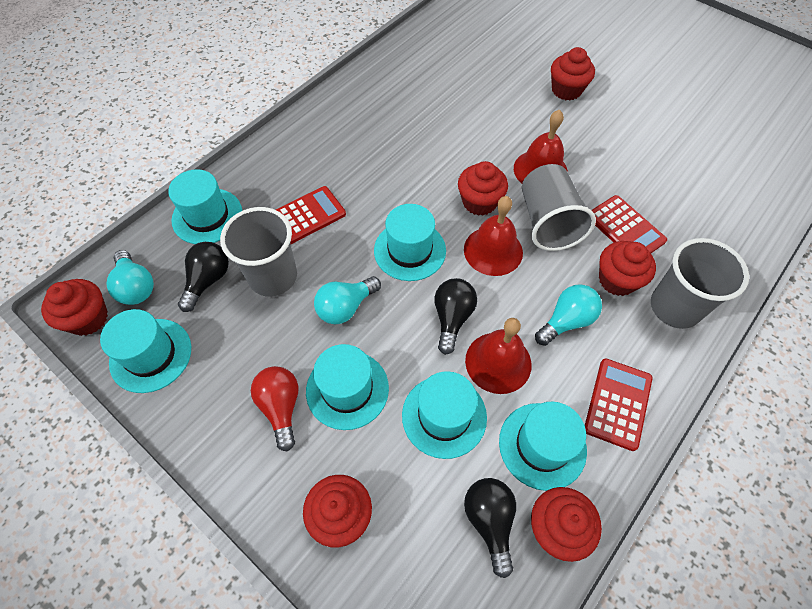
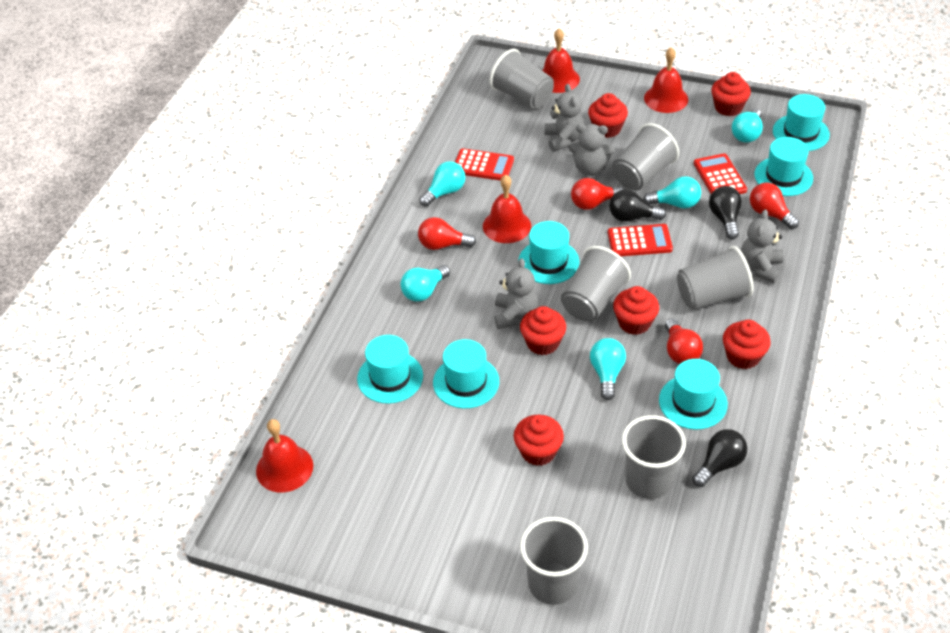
grey cup: [220,207,297,297] [522,164,596,251] [651,238,749,329] = 3 -> [490,49,554,109] [520,517,588,605] [561,246,631,321] [612,123,679,190] [622,415,686,499] [677,246,754,310] = 6
grey teddy bear: none = 0 -> [494,258,538,329] [545,84,584,152] [569,124,615,176] [741,209,783,283] = 4
red bell: [464,196,523,276] [465,318,531,394] [514,110,568,184] = 3 -> [256,419,313,492] [483,175,531,243] [542,28,580,93] [644,47,688,113] = 4
red light bulb: [251,366,298,452] = 1 -> [418,217,476,250] [571,178,624,210] [665,318,703,364] [750,182,799,229] = 4
turquoise light bulb: [106,250,154,305] [314,276,381,325] [535,284,602,346] = 3 -> [401,265,450,302] [419,161,465,207] [590,338,626,400] [643,176,701,208] [732,109,763,143] = 5

